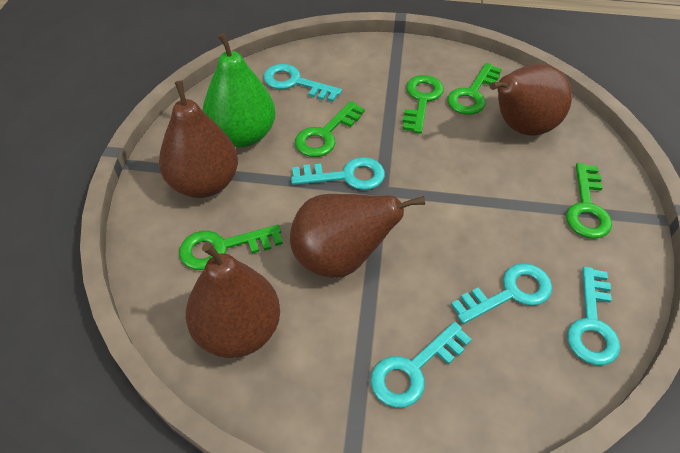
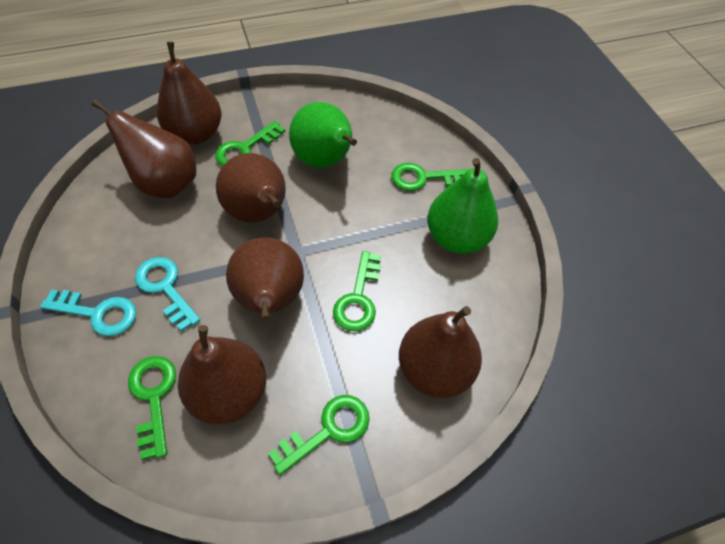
brown pear: [159,81,238,198] [186,242,280,358] [290,194,425,278] [490,64,572,136] = 4 -> [92,100,196,198] [157,41,222,144] [178,325,266,425] [216,153,286,223] [226,237,304,322] [399,306,482,398] = 6
green pear: [202,33,276,147] = 1 -> [289,102,357,168] [427,158,498,253] = 2
turquoise key: [264,64,342,102] [291,157,385,190] [370,322,472,408] [451,263,552,324] [567,267,620,365] = 5 -> [40,290,136,336] [135,257,200,332] = 2

